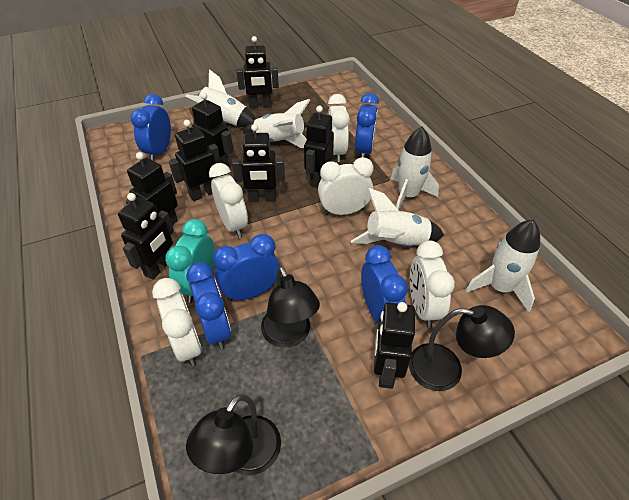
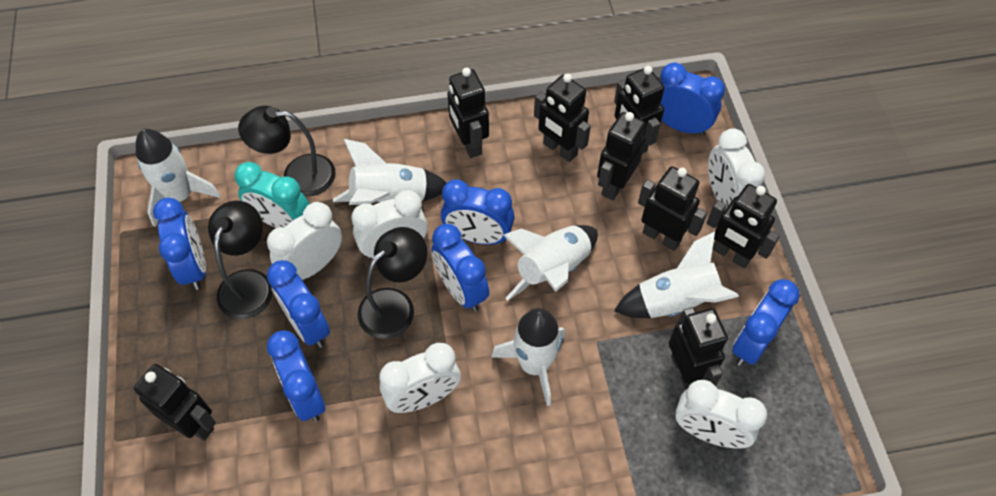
blue clock: [131,94,171,161] [186,262,231,349] [213,234,280,301] [355,93,379,158] [361,245,408,324] = 5 -> [153,198,206,290] [267,260,330,348] [267,330,326,422] [431,224,489,312] [441,179,515,245] [660,62,725,136] [732,279,799,366] = 7

